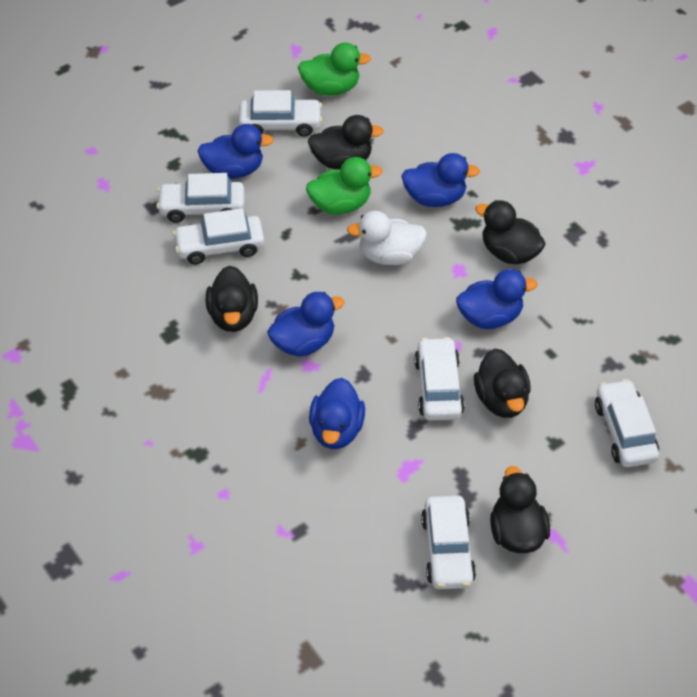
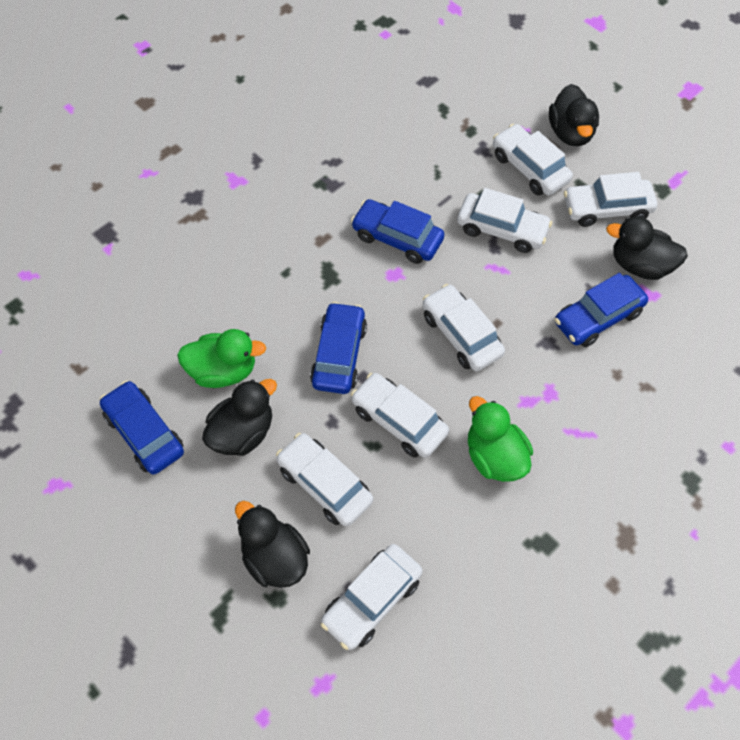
black duck: [206,266,258,332] [308,115,384,169] [474,348,531,418] [475,200,546,265] [490,466,550,553] = 5 -> [202,379,277,456] [235,501,310,588] [549,84,599,146] [606,216,688,280] = 4
blue car: none = 0 -> [100,381,184,475] [310,302,367,394] [351,199,444,264] [555,273,648,347] = 4
blue duck: [198,124,274,179] [267,292,344,357] [309,378,365,449] [402,153,480,207] [456,269,538,329] = 5 -> none = 0
white car: [157,173,245,223] [173,208,264,264] [239,90,322,137] [414,337,465,420] [421,495,476,589] [595,379,659,467] = 6 -> [276,433,373,527] [320,544,423,650] [351,373,449,458] [423,284,505,371] [457,188,552,253] [493,124,573,195] [564,172,657,227] = 7
white duck: [347,211,427,265] = 1 -> none = 0

